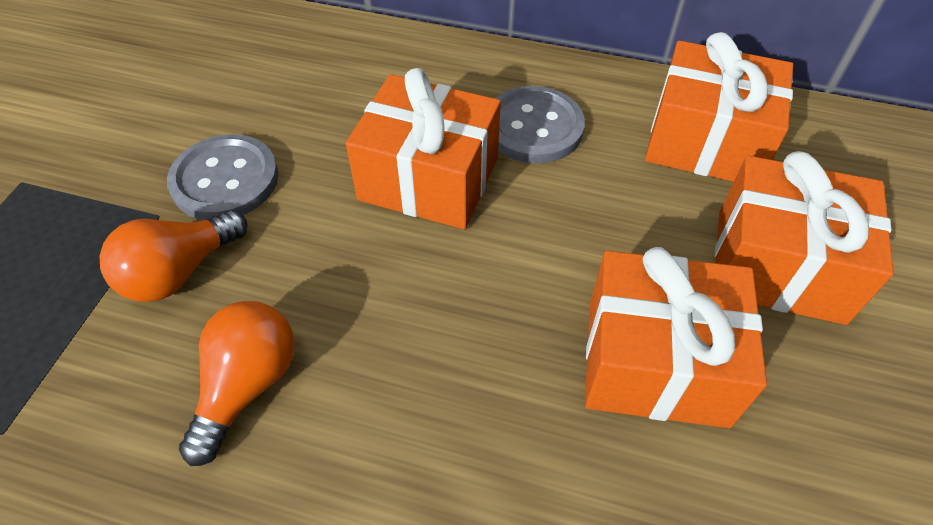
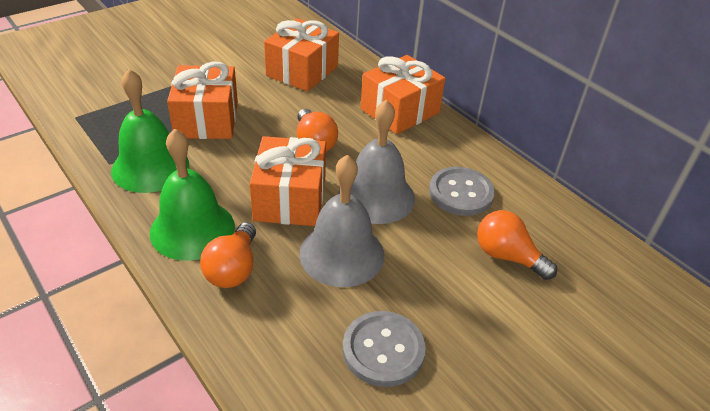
green bell: none = 0 -> [111,69,189,193] [150,129,235,261] = 2
grey bell: none = 0 -> [299,155,384,287] [338,99,415,224] = 2
orange light bulb: [99,210,247,302] [179,301,295,466] = 2 -> [200,222,256,288] [297,109,338,152] [477,210,557,280] = 3

